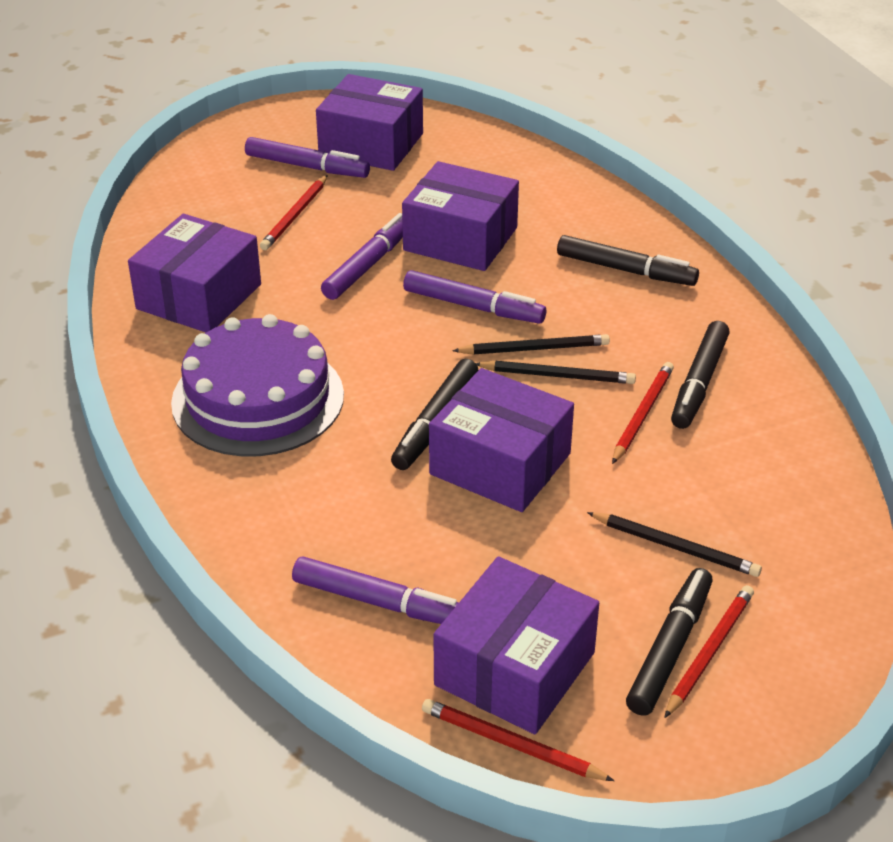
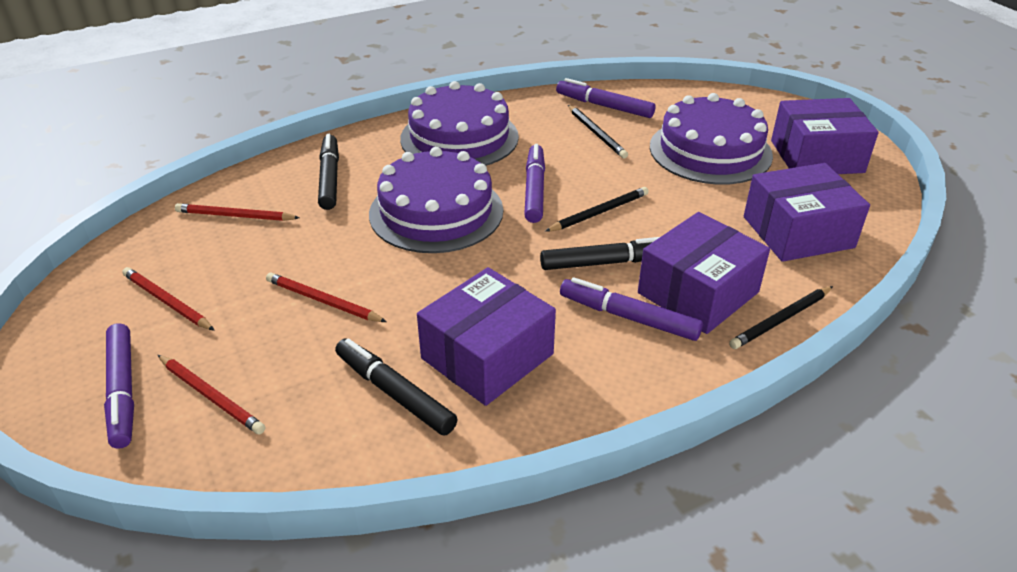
black marker: [391,359,478,470] [557,235,699,286] [626,568,713,716] [671,321,730,429] = 4 -> [318,134,339,210] [335,338,458,435] [540,237,660,270] = 3
purple box: [128,214,261,332] [316,74,423,171] [402,161,519,271] [429,368,574,512] [433,556,599,734] = 5 -> [417,267,556,406] [638,212,770,334] [744,163,870,262] [771,98,879,174] = 4
purple cake: [171,314,344,456] = 1 -> [369,147,503,253] [400,81,519,166] [650,93,773,185] = 3

